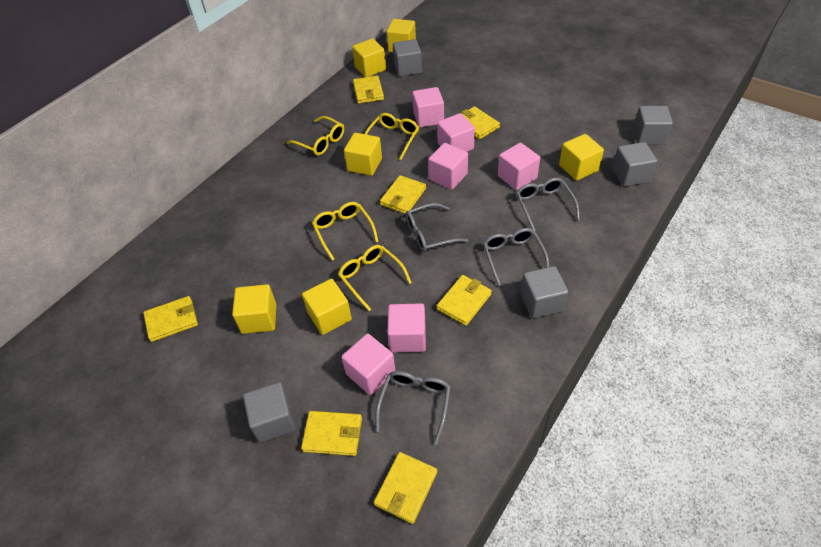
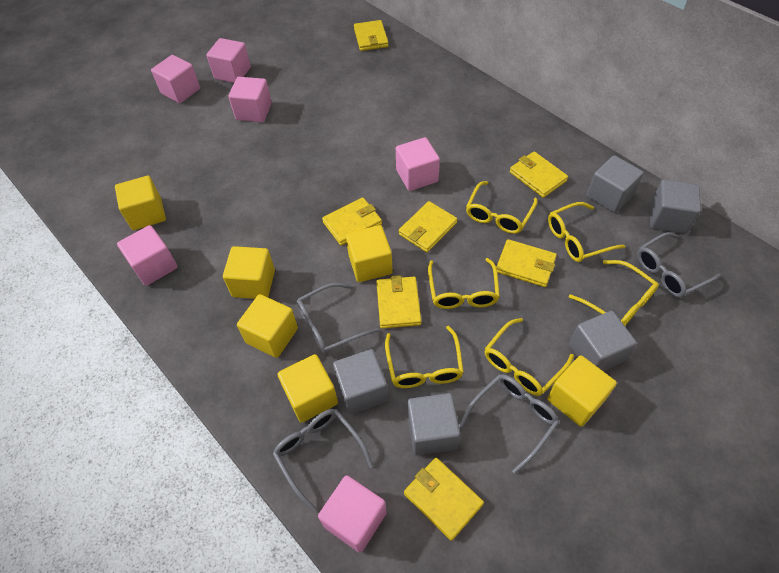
yellow glasses: [287,116,344,156] [312,202,379,261] [338,245,412,311] [365,113,419,160] = 4 -> [385,326,464,388] [428,258,500,309] [466,181,538,234] [485,318,574,396] [548,202,625,262] [569,260,659,326] = 6

